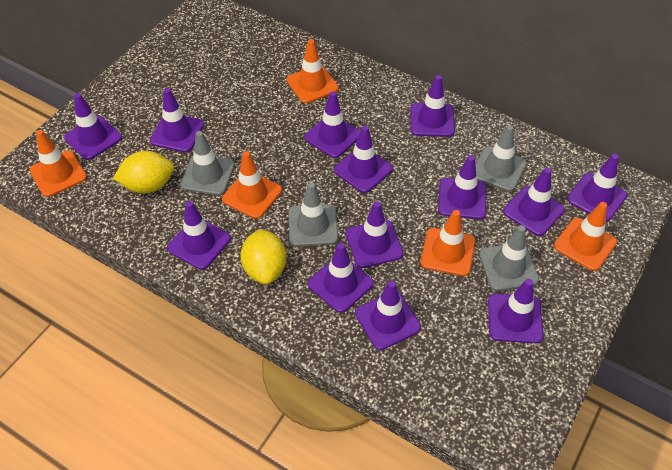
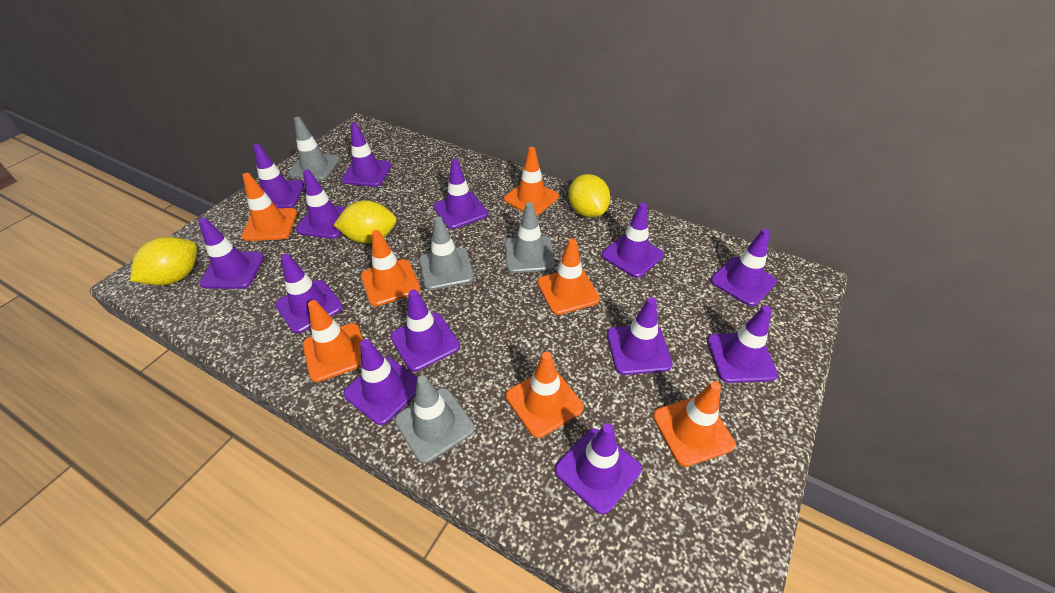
orange traffic cone: [29,130,87,197] [222,151,282,219] [286,39,339,103] [421,210,475,276] [554,202,617,271] = 5 -> [242,173,297,241] [303,300,363,382] [361,230,420,306] [504,147,559,216] [506,352,584,438] [537,238,600,315] [653,381,735,467] = 7
yellow lemon: [113,151,174,193] [240,229,287,285] = 2 -> [130,237,197,286] [333,200,397,244] [568,174,610,218] = 3

